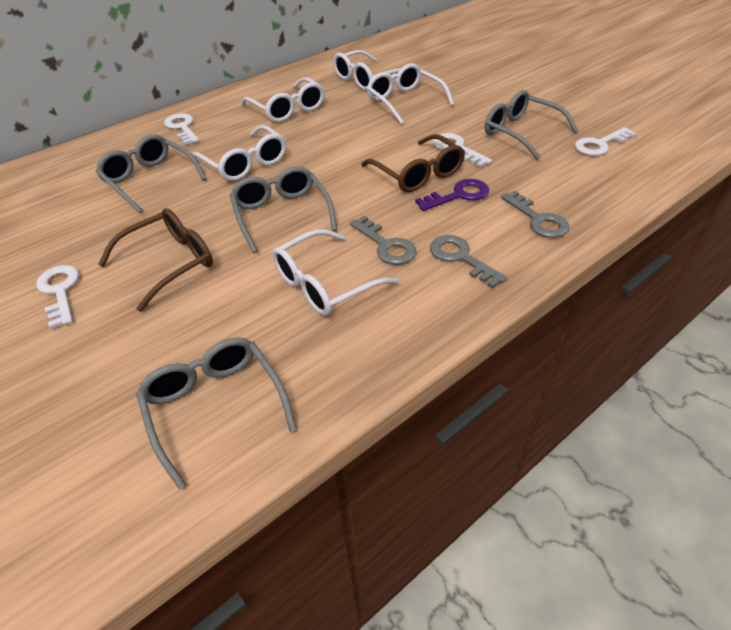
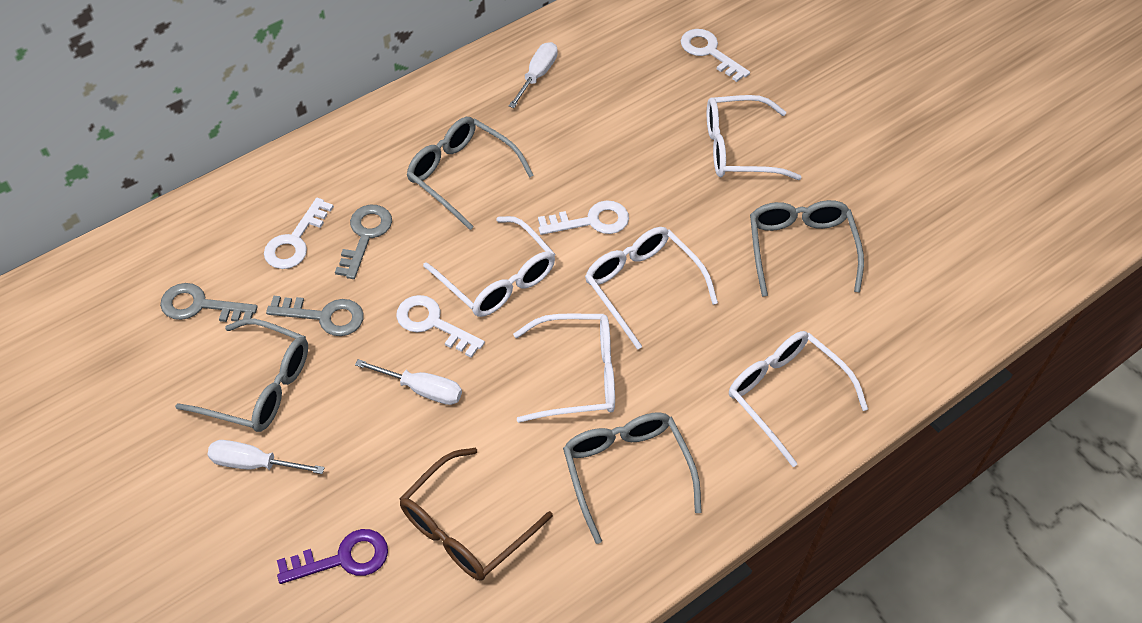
brown glasses: [98,208,213,312] [361,134,465,192] = 2 -> [400,448,553,580] = 1
white screwdriver: none = 0 -> [207,440,325,474] [355,359,462,405] [509,42,558,108] = 3

